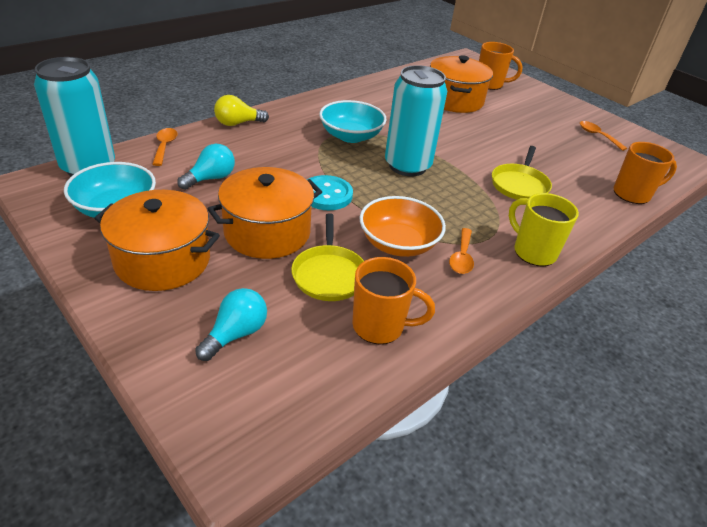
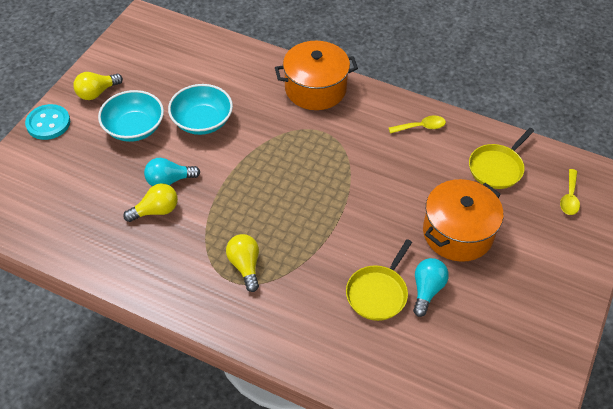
orange bowl: [359,196,446,257] = 1 -> none = 0
orange mug: [352,257,435,345] [479,42,523,90] [614,142,677,204] = 3 -> none = 0
orange pot: [94,190,220,291] [208,167,322,259] [430,55,493,113] = 3 -> [275,41,358,110] [423,179,504,262] = 2
orange spoon: [152,128,177,166] [449,228,474,274] [580,121,627,151] = 3 -> none = 0
turquoise can: [34,57,115,176] [385,65,447,177] = 2 -> none = 0
yellow light bulb: [214,95,269,126] = 1 -> [73,72,123,100] [123,183,178,222] [226,234,259,292] = 3
yellow mug: [509,193,579,267] = 1 -> none = 0
yellow spoon: none = 0 -> [389,115,446,134] [560,169,580,215] = 2

